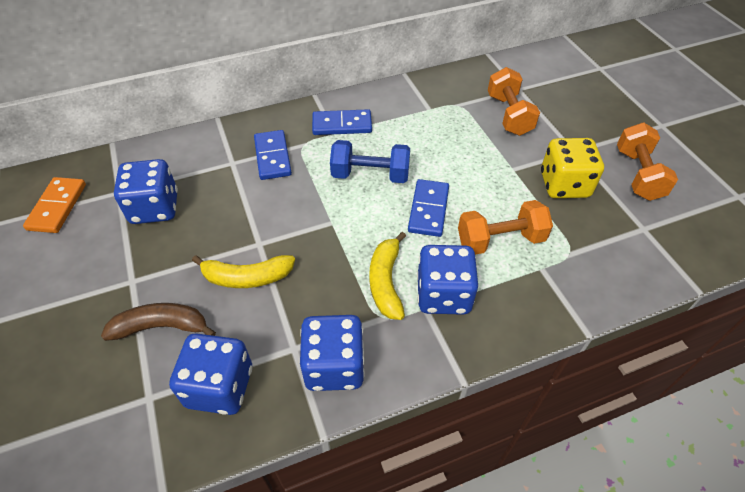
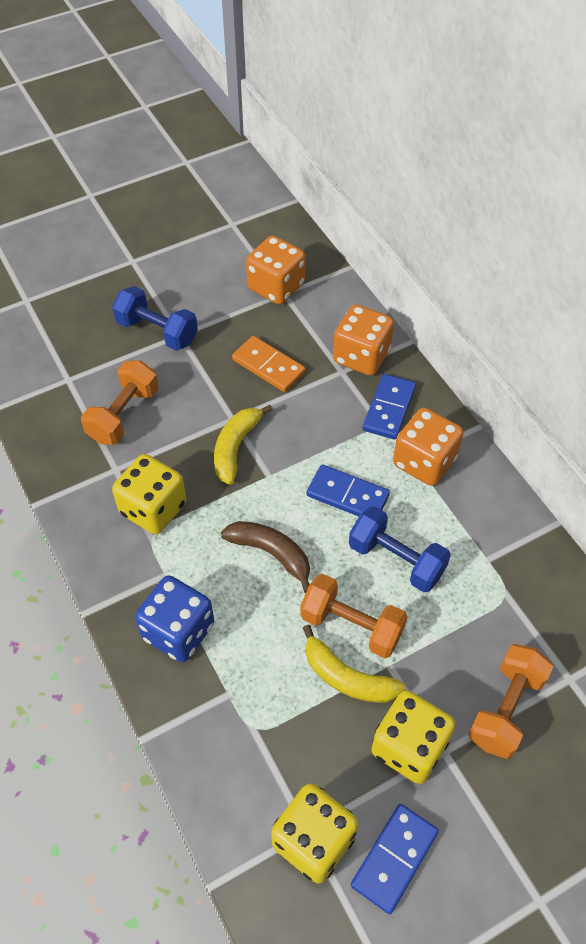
blue dice: [114,159,178,224] [169,333,252,415] [300,315,365,391] [417,245,478,315] = 4 -> [135,575,214,662] = 1
blue dumbbell: [330,140,410,183] = 1 -> [112,286,198,351] [349,506,451,592] = 2
orange dice: none = 0 -> [246,235,305,305] [333,304,394,376] [393,408,464,486] = 3
yellow dice: [541,138,604,198] = 1 -> [112,454,187,534] [271,783,358,883] [371,690,455,784] = 3

